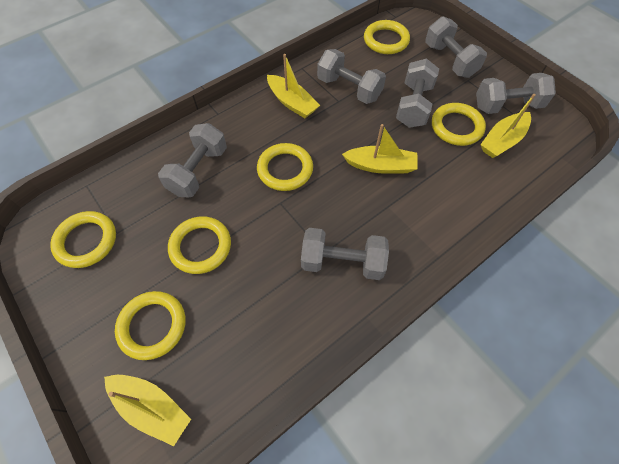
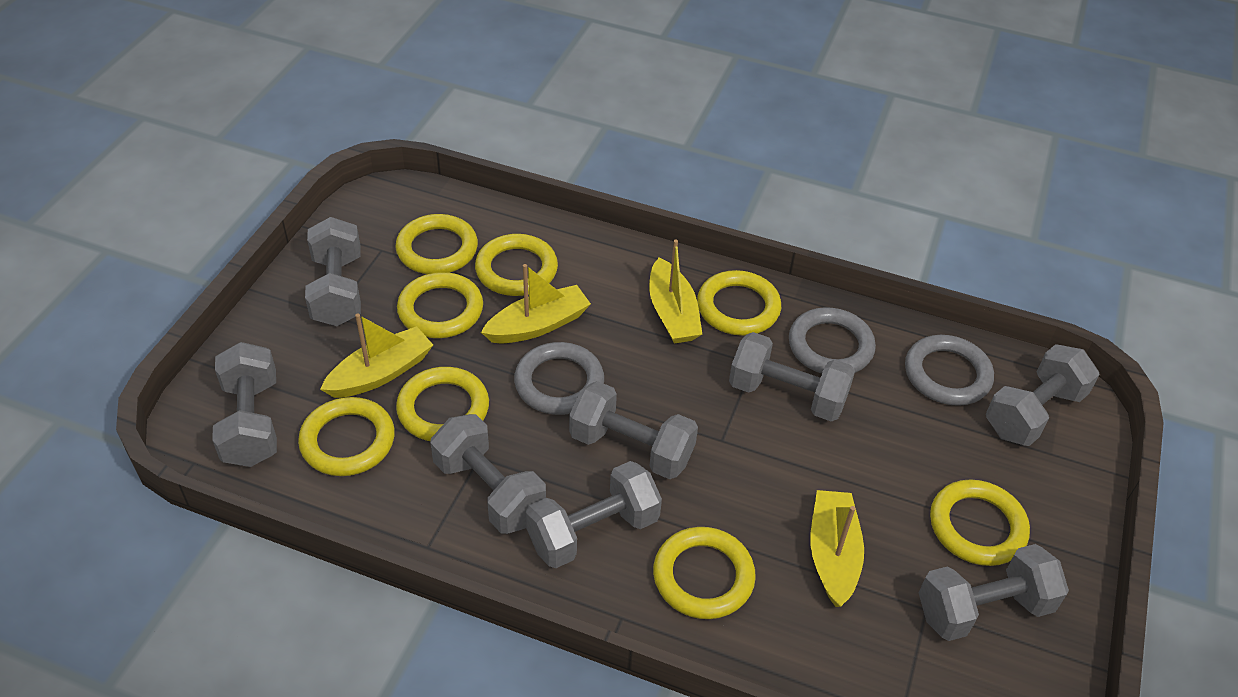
grey dumbbell: [158,123,227,197] [301,228,389,280] [317,49,386,104] [396,59,439,128] [425,16,487,78] [476,73,556,114] = 6 -> [212,342,277,467] [305,217,361,326] [430,414,546,534] [526,461,662,568] [569,381,698,479] [729,332,855,421] [919,544,1069,641] [986,344,1100,446] = 8
grey ring: none = 0 -> [514,342,604,415] [789,307,876,374] [905,335,994,406] = 3
yellow ring: [50,211,116,268] [115,291,185,360] [168,216,231,274] [257,143,313,191] [364,20,410,54] [432,103,486,146] = 6 -> [298,397,395,476] [395,214,478,274] [396,367,489,441] [397,272,483,338] [475,234,558,296] [653,527,756,619] [697,270,781,336] [930,479,1030,566] = 8

